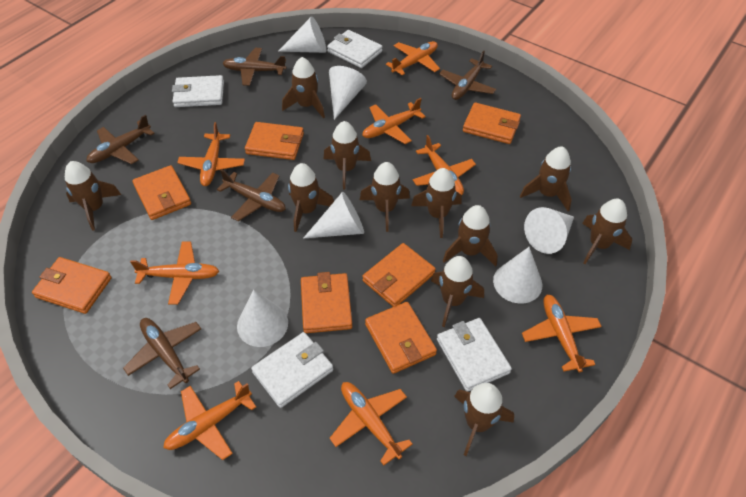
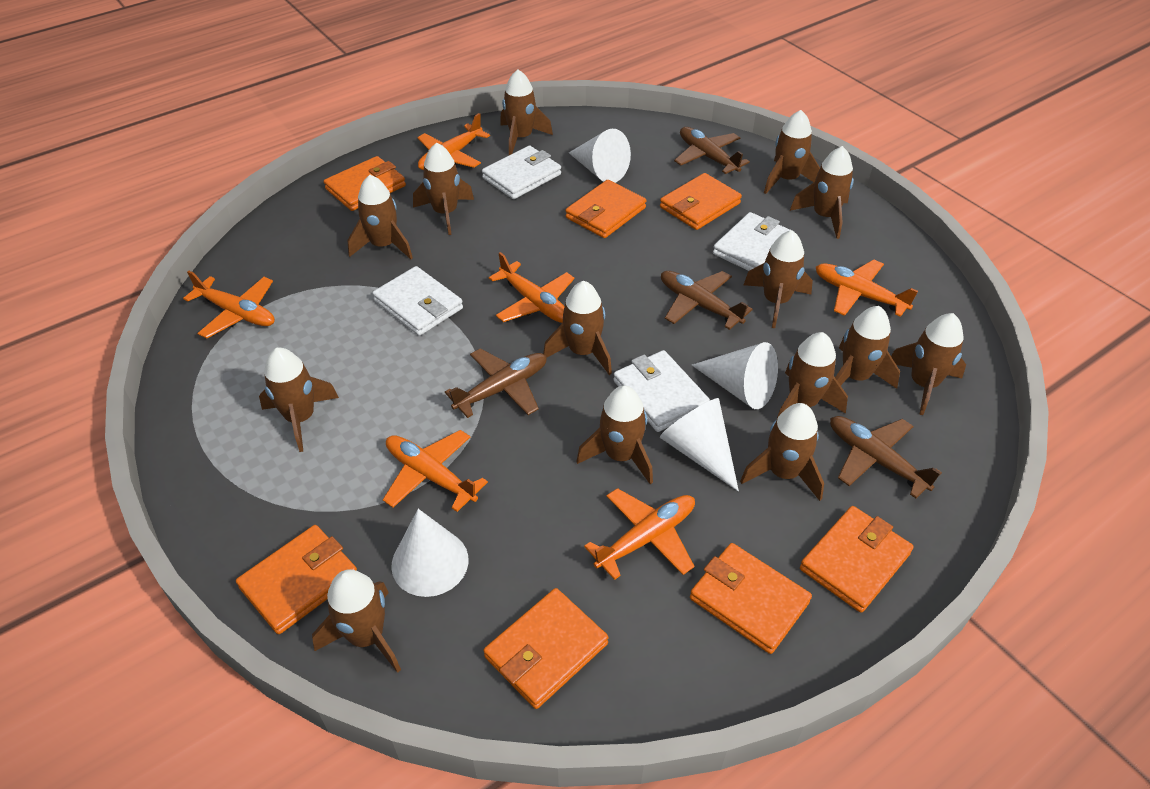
brown plane: [86,115,155,164] [123,318,201,389] [217,169,286,221] [222,48,287,86] [439,51,496,100] = 5 -> [445,348,547,418] [661,271,753,330] [674,127,750,174] [830,416,942,498] = 4
brown rocket: [65,161,121,231] [282,57,325,118] [288,163,334,232] [324,121,371,190] [360,162,410,232] [411,168,462,238] [431,256,484,327] [443,205,497,267] [454,383,514,456] [520,146,572,211] [582,199,632,264] = 11 -> [259,348,339,452] [312,569,401,673] [348,175,413,259] [413,143,474,235] [500,69,553,155] [543,281,612,375] [576,385,653,484] [740,403,824,501] [744,230,813,328] [764,110,820,194] [776,332,848,420] [790,146,854,239] [835,306,900,389] [891,313,966,415] = 14
orange plane: [130,242,219,305] [163,381,256,460] [177,122,245,186] [329,382,413,466] [362,98,426,144] [386,41,440,75] [413,135,476,195] [522,295,602,373] = 8 -> [183,271,275,338] [383,430,488,512] [418,113,490,170] [489,252,574,323] [584,488,695,580] [816,259,918,317] = 6
white cone: [237,290,288,347] [278,16,326,53] [303,192,364,239] [329,66,367,120] [493,247,542,304] [524,207,574,254] = 6 -> [391,509,469,597] [569,129,631,183] [660,398,739,491] [692,342,778,409] = 4

